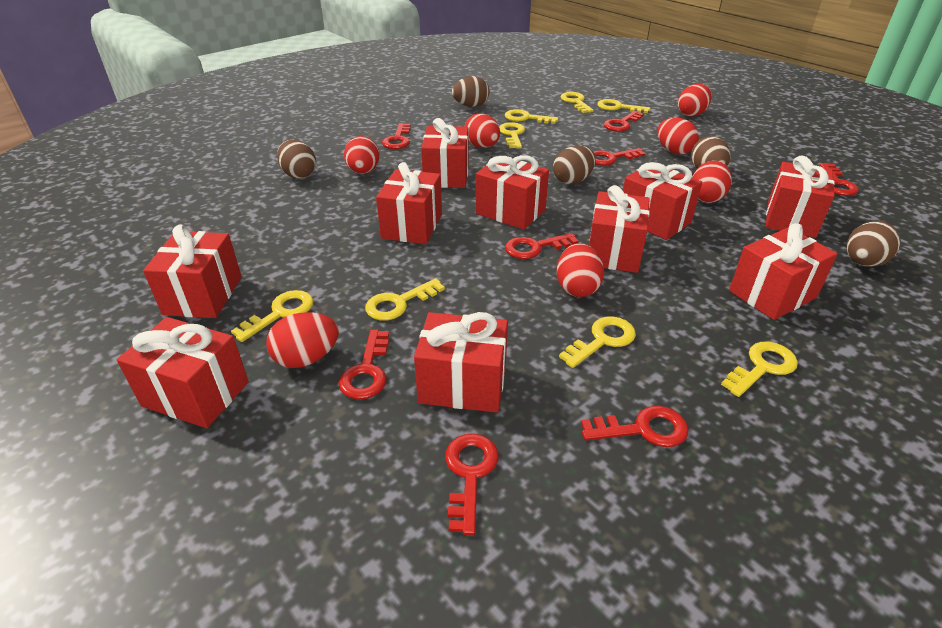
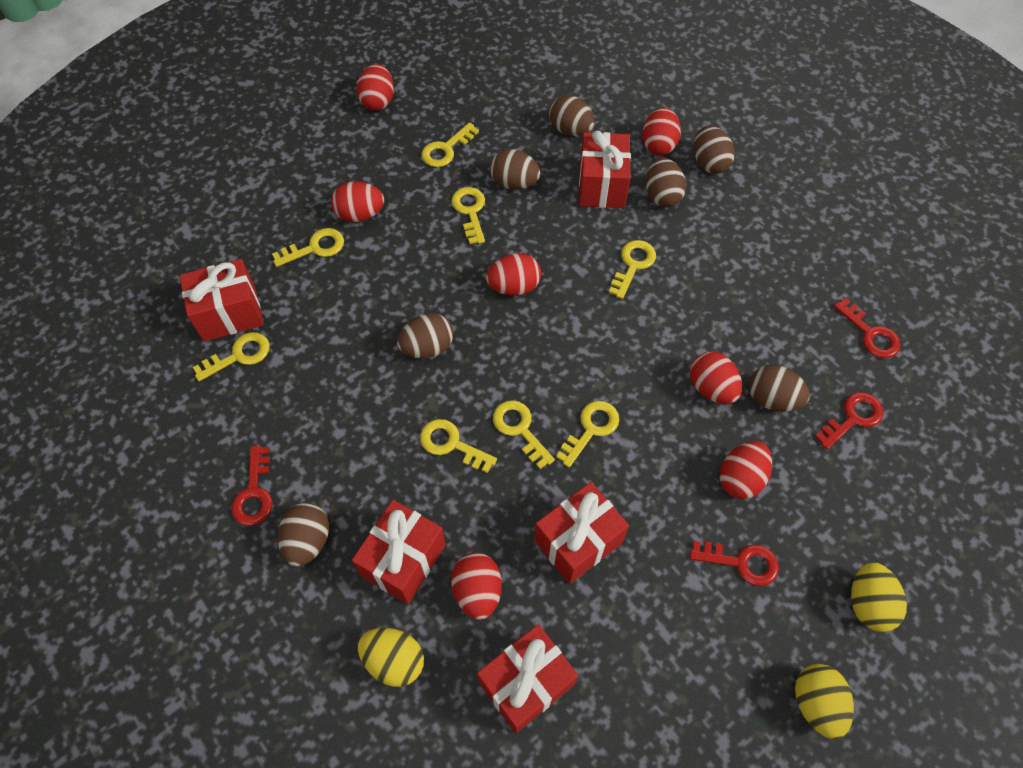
brown egg: [277,140,316,179] [452,76,489,107] [553,145,596,184] [691,136,731,168] [846,221,901,267] = 5 -> [278,502,329,567] [397,313,453,358] [490,149,540,189] [549,95,595,136] [646,158,686,207] [694,126,735,174] [749,365,810,411] = 7
red gift: [117,317,249,428] [143,225,242,318] [376,162,442,244] [414,312,508,413] [421,118,469,188] [476,155,549,230] [589,185,650,273] [623,162,702,240] [729,223,838,320] [766,155,835,238] = 10 -> [180,259,264,342] [352,500,446,604] [477,624,578,733] [534,482,629,584] [579,131,631,208] = 5
red key: [338,329,389,400] [382,123,410,149] [445,433,499,535] [505,233,578,259] [581,406,689,447] [593,148,645,166] [604,111,644,132] [819,163,858,196] = 8 -> [231,446,272,526] [690,541,779,586] [815,392,883,449] [833,298,900,358] = 4
yellow egg: none = 0 -> [358,628,424,687] [795,664,854,739] [851,562,907,632] = 3

